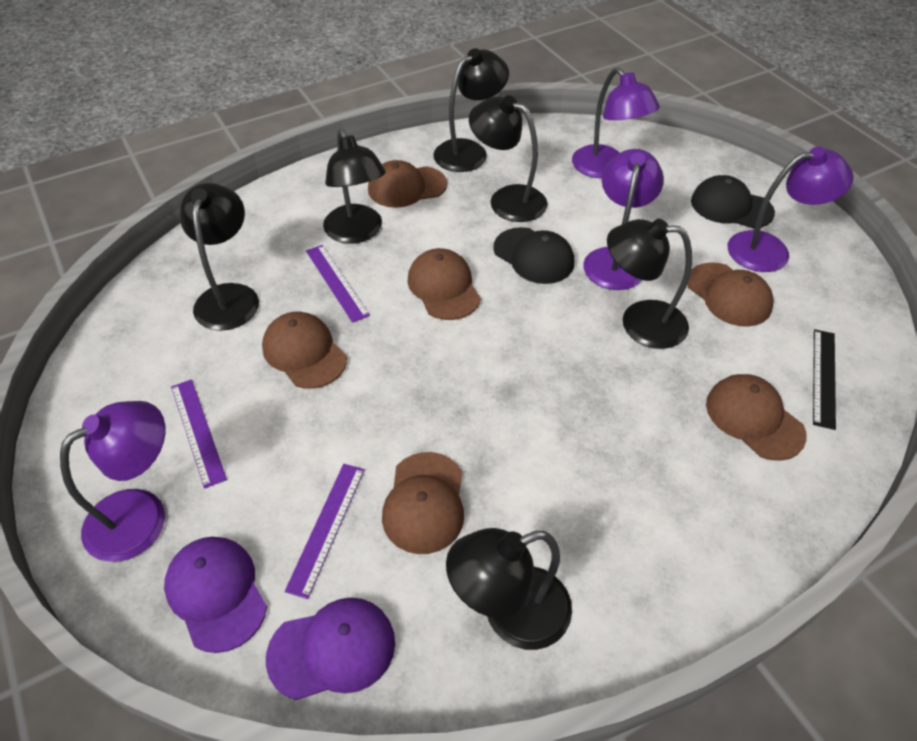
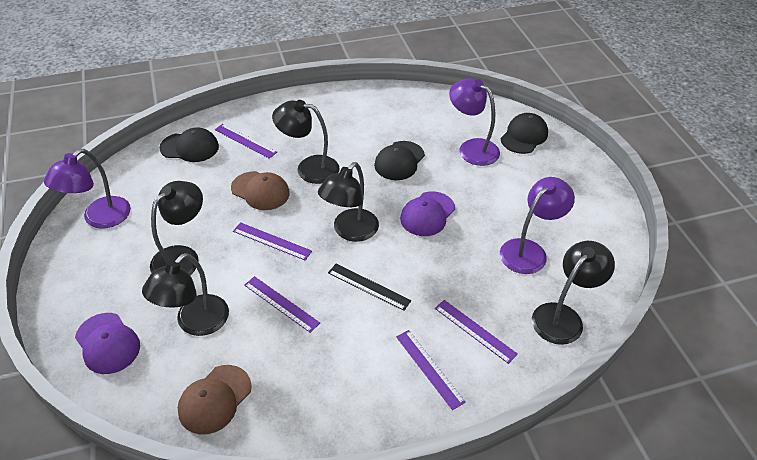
black cap: [493,227,574,284] [691,175,775,229] = 2 -> [159,127,219,162] [374,141,425,180] [501,113,548,154] = 3
black lamp: [180,183,259,331] [323,129,386,244] [433,48,509,172] [446,528,572,650] [469,95,548,222] [607,219,692,349] = 6 -> [142,253,229,336] [150,181,203,275] [272,100,340,184] [318,162,379,242] [532,241,615,345] = 5
brown cap: [262,312,347,389] [368,160,447,208] [382,452,464,554] [407,248,481,320] [687,262,774,327] [706,374,807,461] = 6 -> [178,365,252,435] [231,171,290,210] = 2
purple lamp: [60,401,165,562] [572,67,660,178] [583,149,664,290] [728,147,854,272] = 4 -> [44,149,131,229] [449,79,500,166] [500,177,575,274] = 3
purple ruler: [171,379,227,489] [285,464,365,599] [306,245,370,323] = 3 -> [215,124,277,159] [233,222,312,260] [244,276,320,333] [396,330,466,410] [435,300,518,364] = 5

